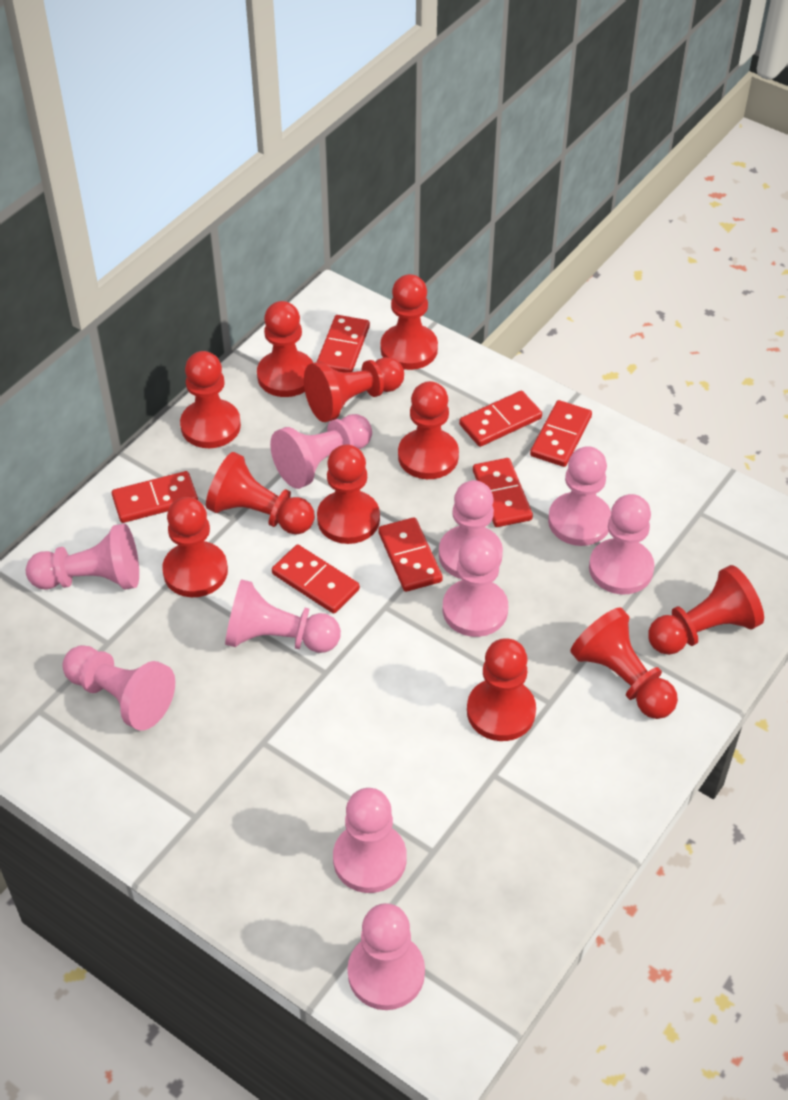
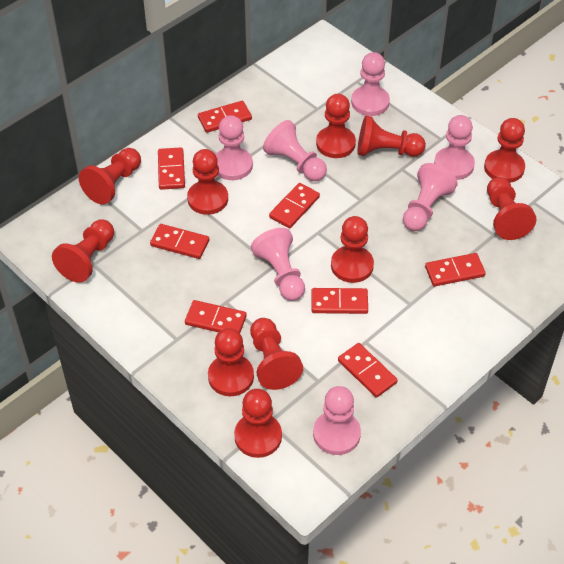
pink pawn: [26,524,139,590] [62,645,175,731] [225,579,341,653] [270,414,372,489] [333,788,407,893] [348,903,425,1010] [439,480,503,579] [443,536,508,637] [548,446,611,546] [589,494,655,594] = 10 -> [215,115,253,180] [251,228,305,301] [263,120,327,181] [313,386,361,455] [351,52,390,116] [403,163,458,231] [434,115,475,180] = 7
red domino: [112,471,198,523] [272,545,360,614] [317,315,370,372] [378,517,443,592] [459,391,542,447] [473,458,533,527] [530,400,592,467] = 7 -> [150,224,209,259] [158,147,185,190] [185,300,247,333] [198,101,252,133] [269,183,320,228] [312,288,368,314] [338,343,398,398] [425,253,486,287] = 8

